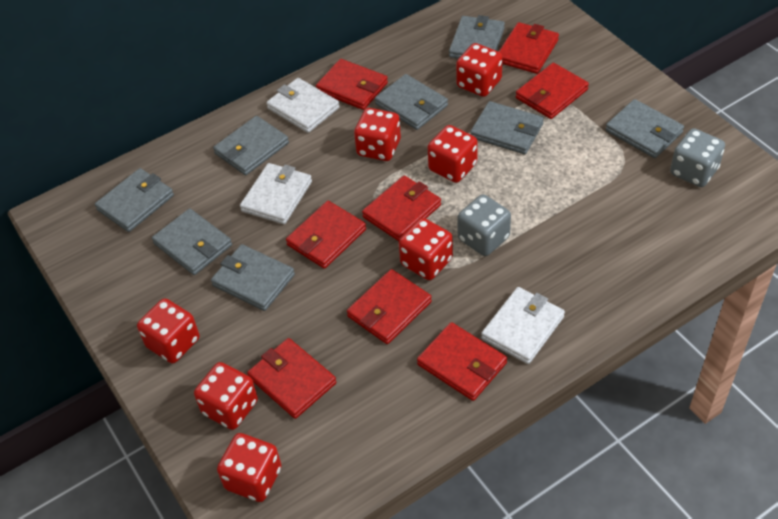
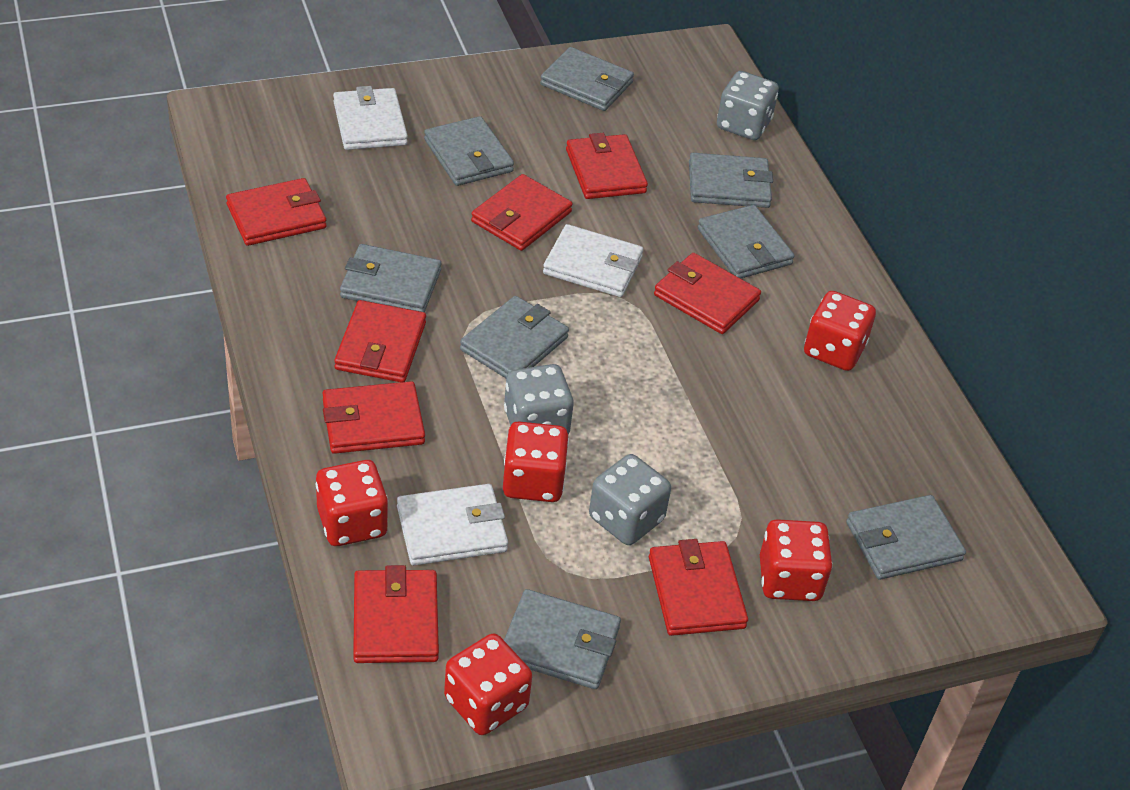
grey dice: [457,194,511,256] [670,128,725,187] = 2 -> [504,364,574,434] [589,454,671,545] [717,71,779,140] = 3
red dice: [137,298,200,363] [194,362,258,430] [217,433,282,502] [354,108,401,161] [399,218,453,280] [428,125,478,183] [456,43,503,97] = 7 -> [316,460,388,546] [444,634,532,735] [503,421,569,502] [760,519,833,601] [804,291,876,371] = 5

